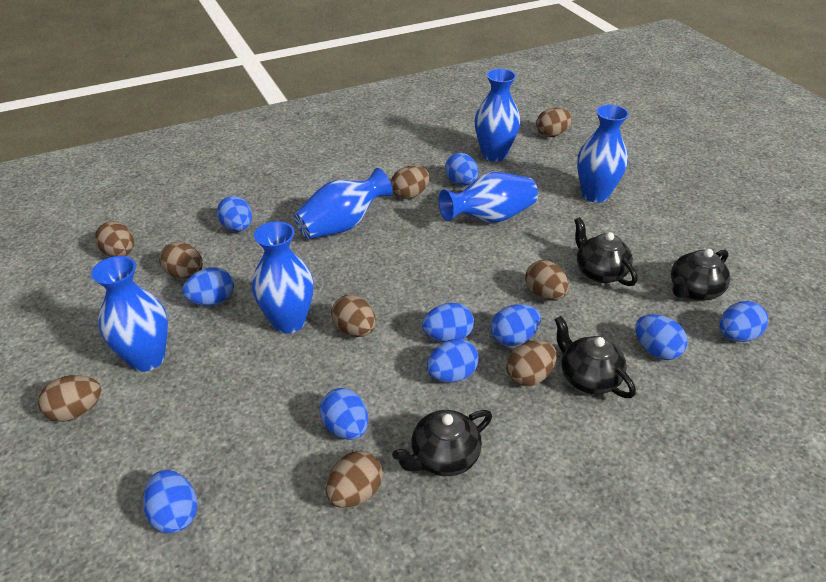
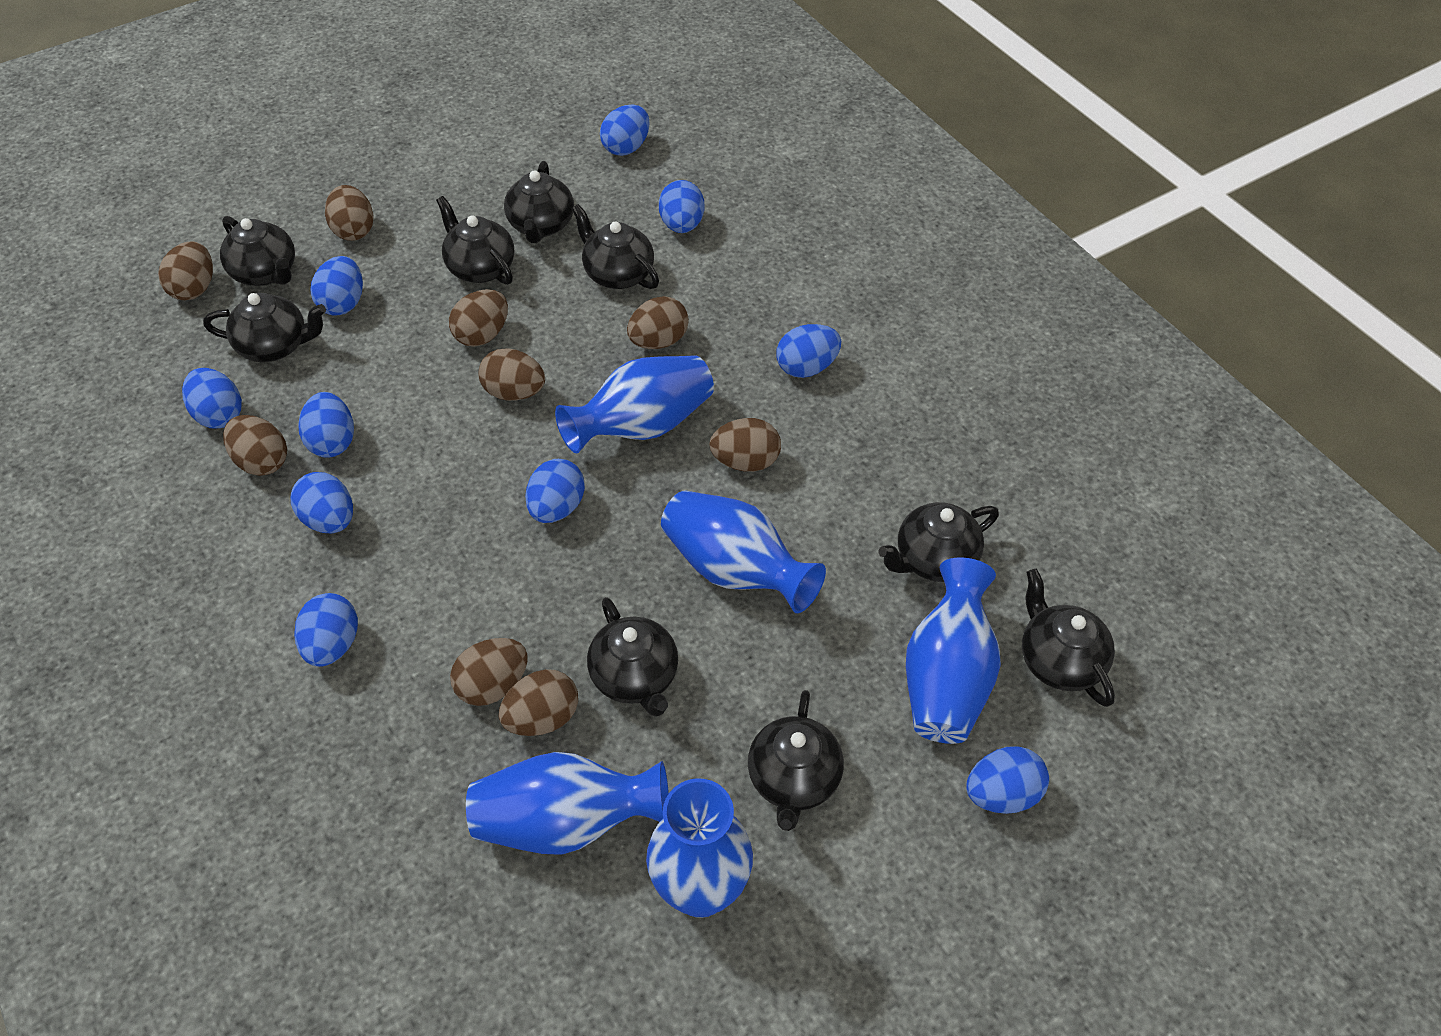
black teapot: [392,410,492,476] [554,316,636,398] [574,217,637,286] [671,249,730,301] = 4 -> [203,293,326,362] [220,216,295,286] [436,196,514,285] [504,161,574,243] [572,204,659,289] [587,597,678,717] [748,690,844,831] [878,502,999,582] [1022,569,1115,707] = 9
blue vase: [91,256,168,372] [252,221,314,334] [294,168,393,239] [439,172,538,223] [475,69,520,162] [577,105,629,203] = 6 -> [466,752,669,855] [555,355,714,454] [646,778,753,918] [661,490,826,613] [906,557,1001,744] = 5

